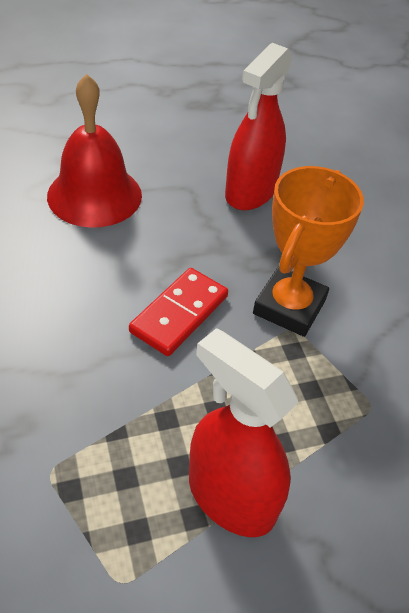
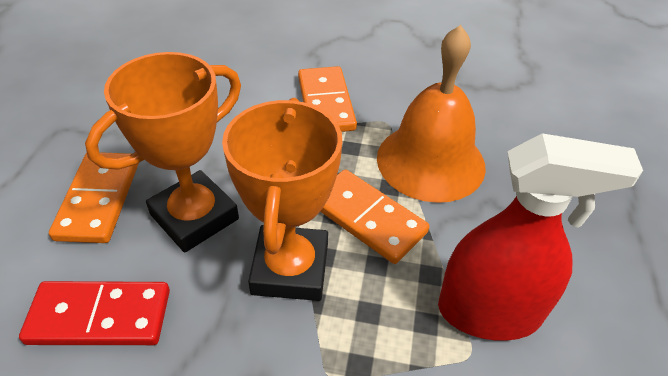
orange bell: none = 0 -> [377,25,486,203] = 1
orange domino: none = 0 -> [49,152,139,243] [298,66,357,132] [320,169,429,264] = 3
orange trophy: [253,166,364,337] = 1 -> [85,52,241,253] [222,98,342,301] = 2
red bell: [47,74,142,228] = 1 -> none = 0
red spray bottle: [189,328,299,537] [225,43,292,210] = 2 -> [438,133,643,341] = 1

